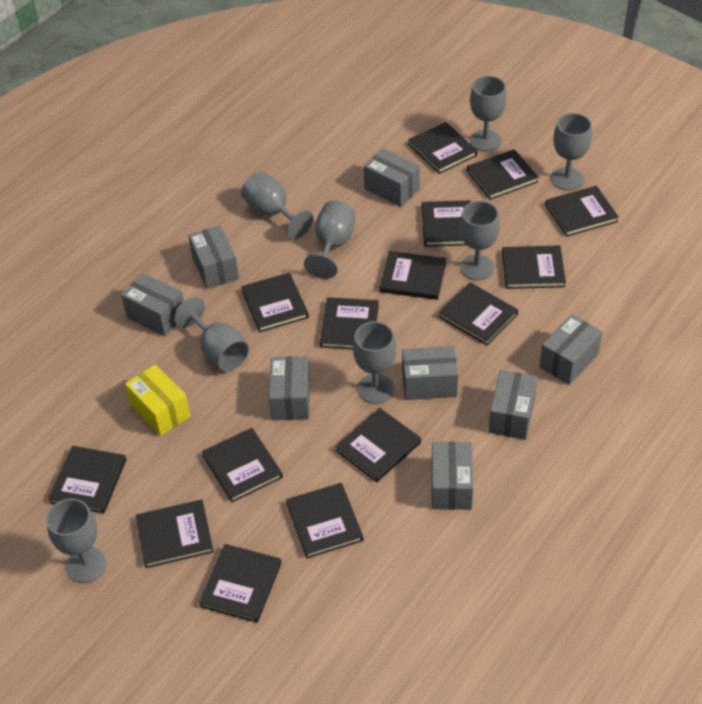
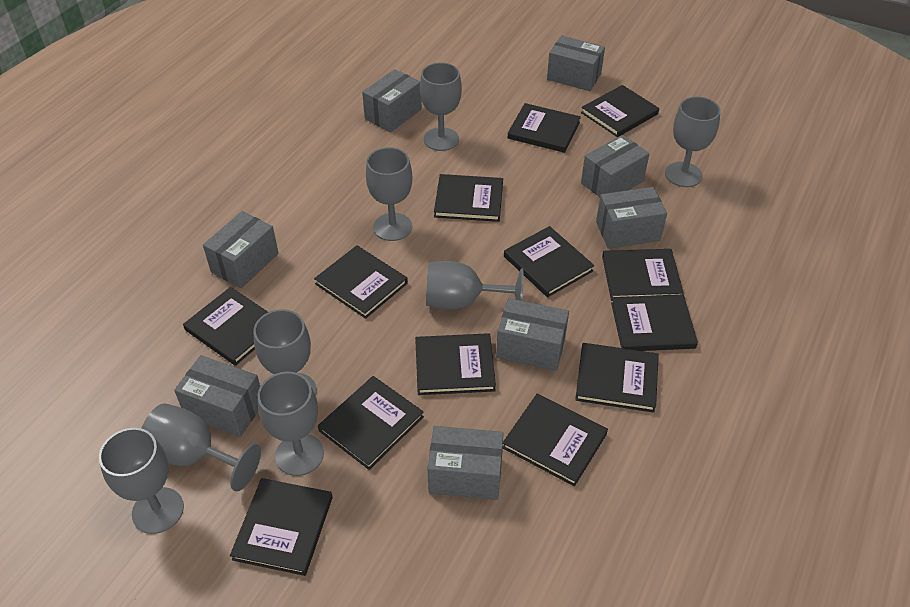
black book: [48,446,126,514] [136,500,214,568] [199,544,282,623] [202,428,283,503] [241,273,309,332] [286,483,363,558] [320,297,379,350] [335,408,421,482] [380,251,446,300] [408,122,477,174] [422,200,471,247] [439,282,518,345] [467,149,539,200] [502,246,566,289] [545,186,619,237] = 15 -> [183,287,268,366] [230,478,333,576] [314,245,408,319] [318,376,424,470] [415,333,496,395] [434,174,503,222] [502,394,608,486] [504,226,594,297] [508,103,581,153] [575,343,659,413] [581,85,659,137] [602,249,684,301] [611,294,698,351] = 13
yellow box: [125,364,190,436] = 1 -> none = 0

